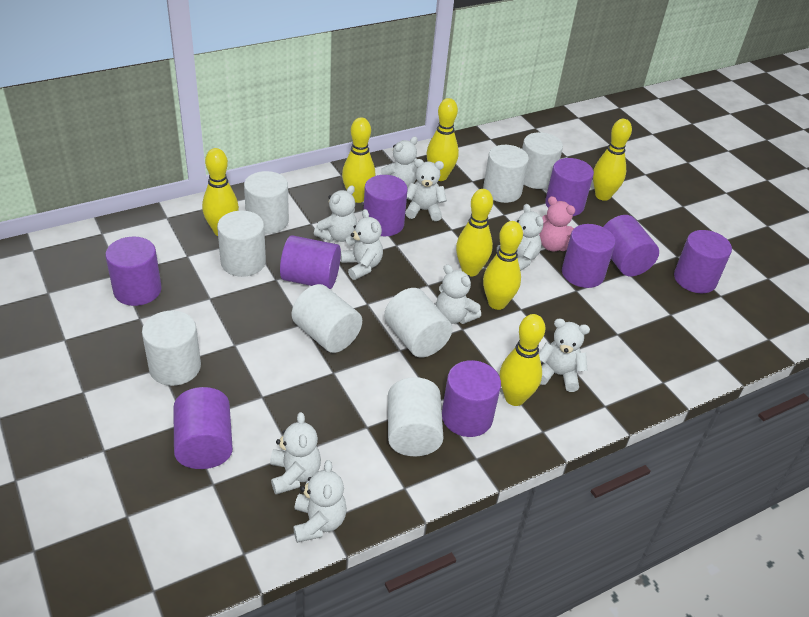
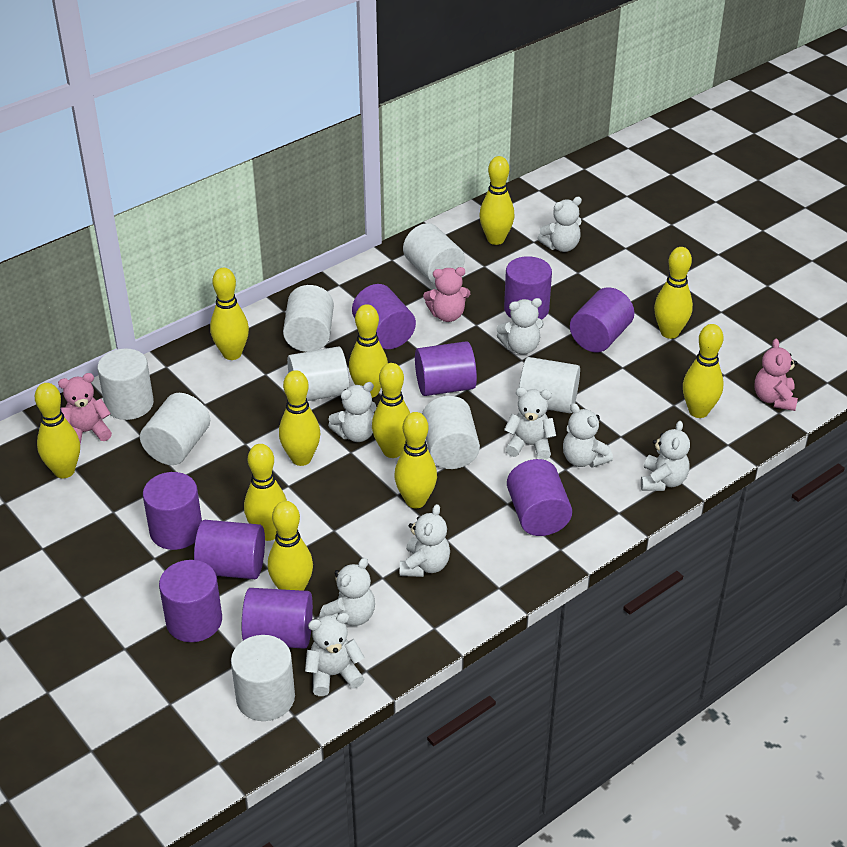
pink teddy bear: [539,196,575,251] = 1 -> [58,373,112,444] [423,267,470,322] [755,339,798,411] = 3
yellow bowling pin: [202,148,239,236] [342,117,375,203] [427,98,459,181] [456,189,493,276] [483,221,523,310] [500,314,545,406] [593,119,632,201] = 7 -> [35,383,80,478] [210,268,249,360] [244,444,287,541] [268,501,313,591] [279,370,320,466] [349,304,388,398] [372,363,410,458] [394,412,437,508] [479,156,515,245] [654,247,693,339] [683,324,724,418] = 11

